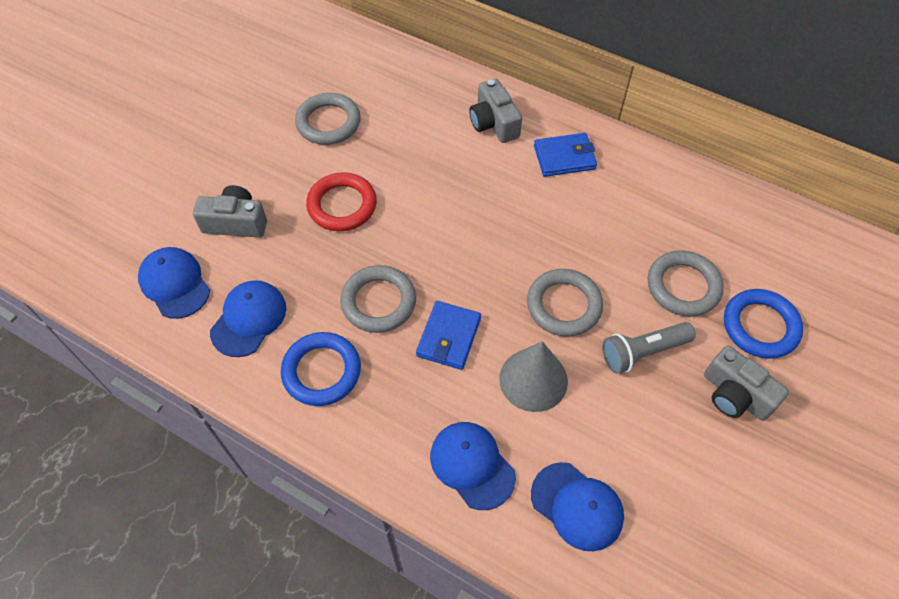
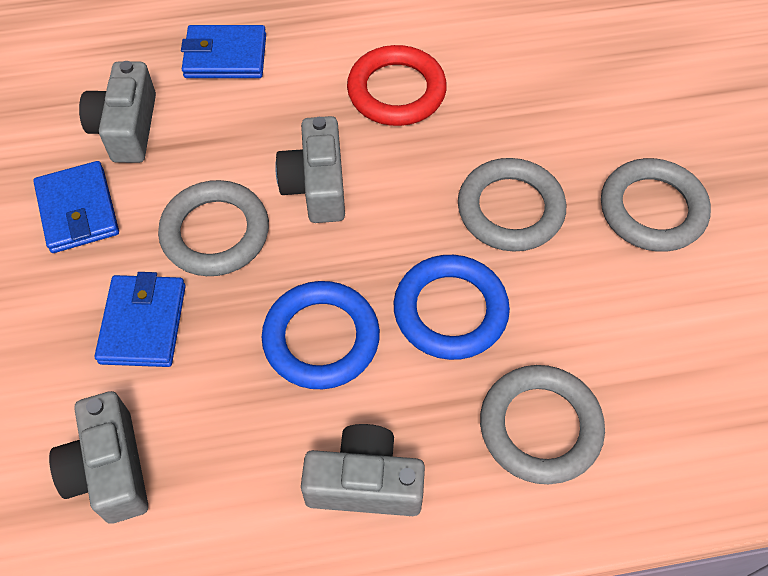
blue cap: [138,247,210,319] [210,280,286,357] [430,422,516,510] [531,462,624,551] = 4 -> none = 0
blue wallet: [416,301,481,370] [534,133,597,177] = 2 -> [33,161,119,253] [94,272,186,367] [181,25,266,78] = 3
grey camera: [193,185,267,238] [469,78,522,143] [704,345,789,421] = 3 -> [49,391,148,524] [79,61,156,163] [275,116,345,223] [301,424,425,516] = 4
grey cone: [499,341,568,412] = 1 -> none = 0
grey flashlight: [602,322,696,374] = 1 -> none = 0

